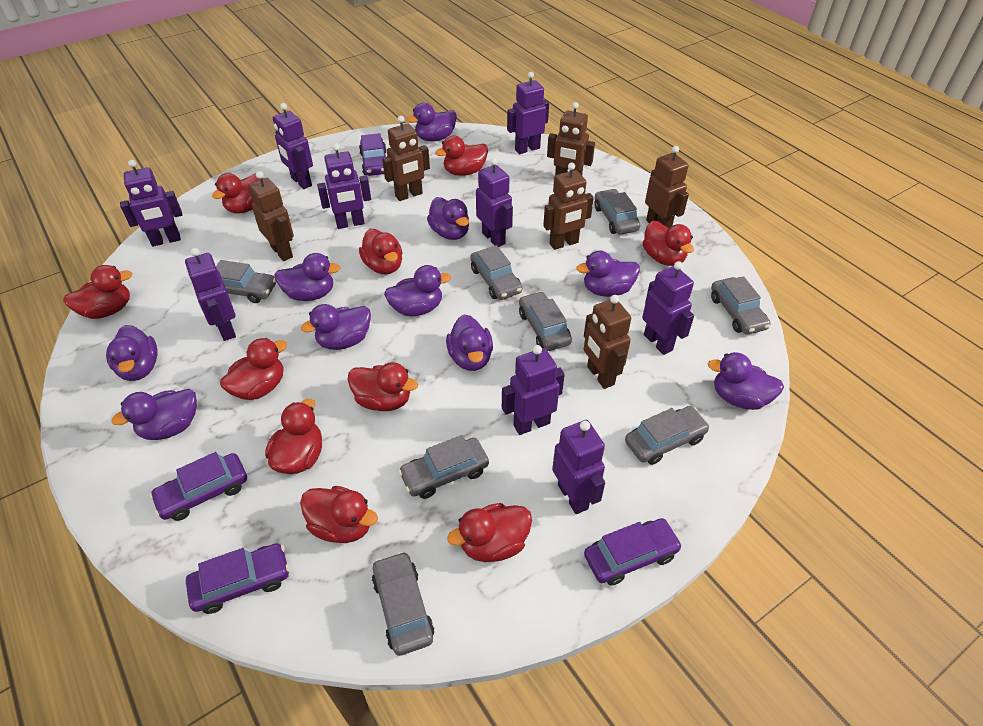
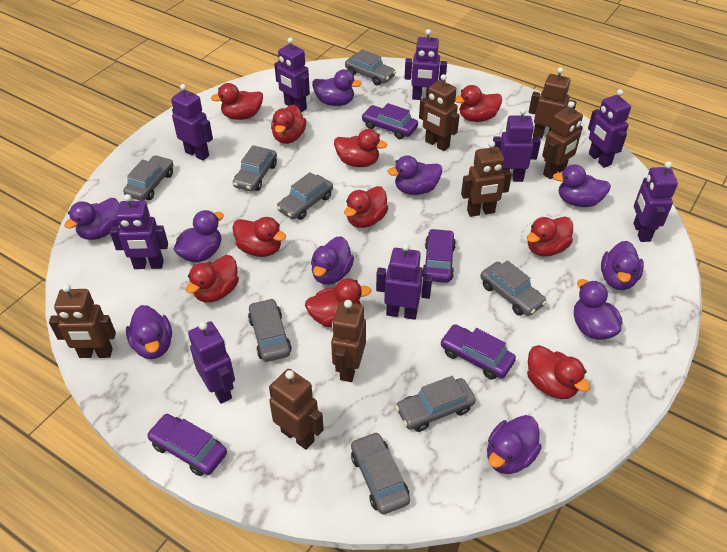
brown robot: [248,171,294,261] [382,116,430,201] [543,162,594,250] [547,102,595,175] [584,295,631,389] [645,146,689,228] = 6 -> [49,284,116,358] [269,369,324,450] [331,300,366,382] [419,74,459,151] [461,141,512,217] [529,67,577,139] [542,101,583,179] = 7

